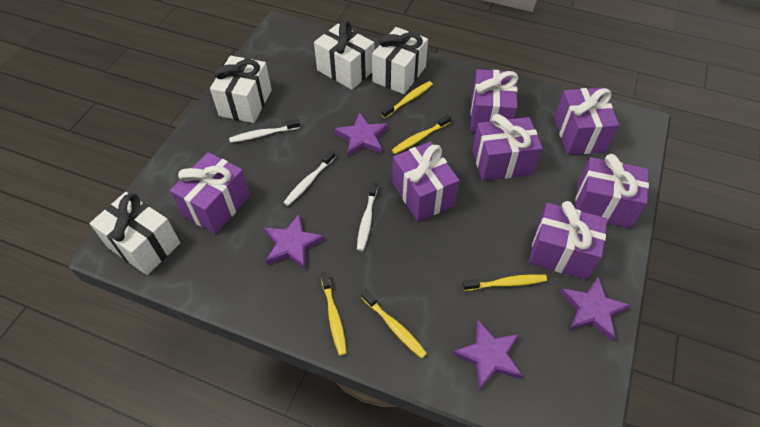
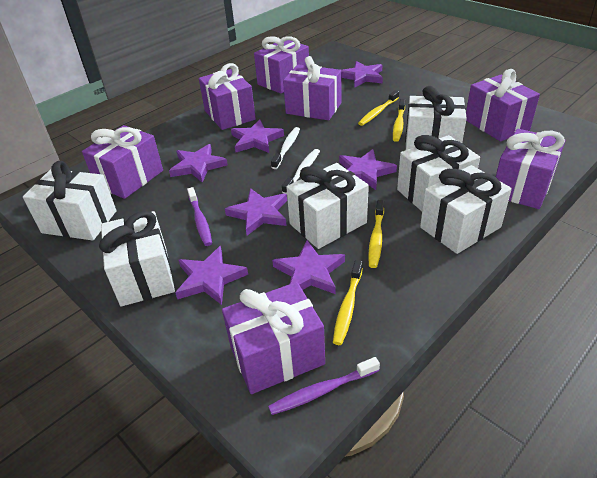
purple star: [264,214,325,269] [334,112,388,157] [453,320,523,390] [561,277,631,341] = 4 -> [169,144,228,183] [175,246,248,305] [225,188,287,236] [231,119,284,153] [272,240,345,294] [339,149,397,190] [341,61,383,87] = 7
purple toothbrush: none = 0 -> [187,187,212,246] [268,357,380,415] = 2
white gift: [89,192,180,275] [210,56,272,123] [314,21,374,90] [372,27,428,94] = 4 -> [23,161,117,241] [99,211,175,306] [286,163,369,249] [397,135,480,211] [405,86,467,150] [420,165,512,254] = 6
white toothbrush: [229,119,300,143] [283,150,335,206] [357,181,377,251] = 3 -> [271,127,300,169] [282,149,320,194] = 2
yellow toothbrush: [321,272,347,356] [361,289,427,359] [381,81,433,118] [392,114,451,154] [463,274,547,291] = 5 -> [333,260,363,345] [358,90,399,126] [368,200,384,268] [393,99,405,142] = 4

